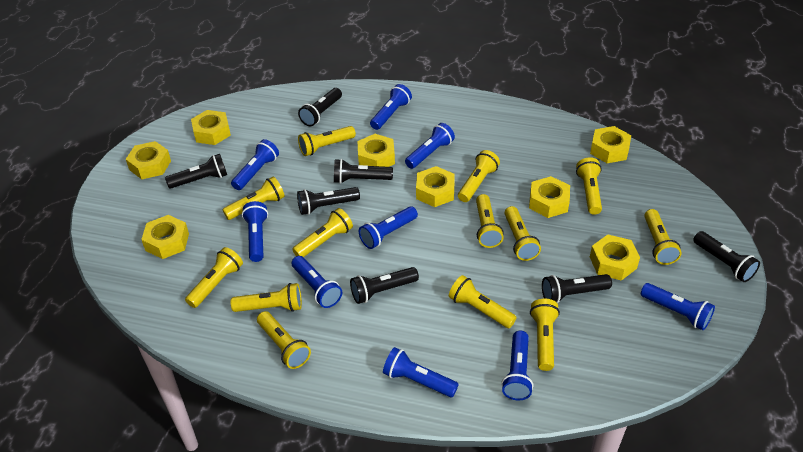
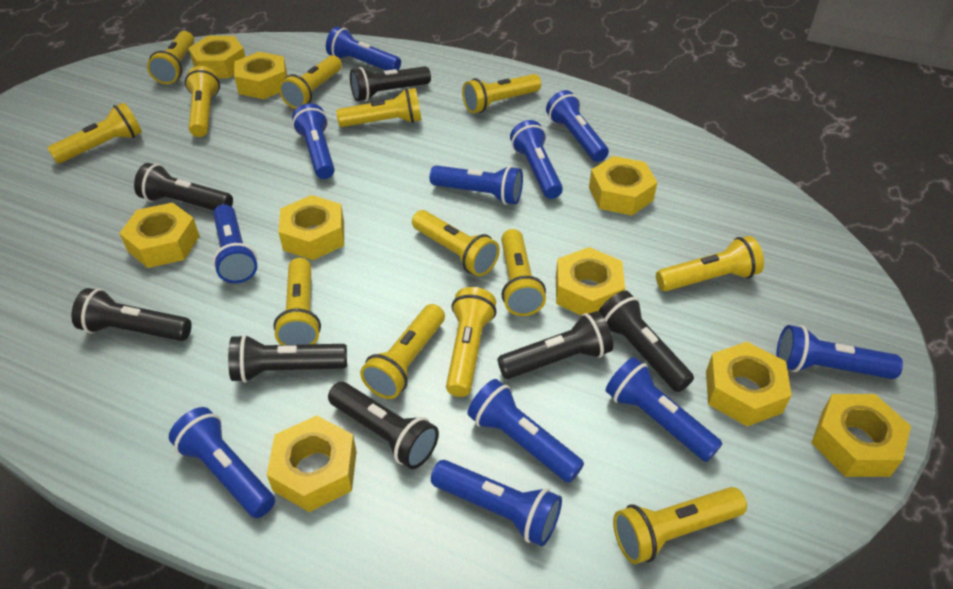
blue flashlight: [231,139,279,190] [242,201,268,262] [292,256,342,308] [359,206,418,249] [370,84,412,130] [383,347,459,397] [405,123,455,169] [501,331,533,401] [641,283,715,330] = 9 -> [169,407,275,518] [213,204,257,283] [292,103,335,179] [326,26,401,70] [429,165,523,205] [431,460,562,546] [467,379,584,483] [510,120,563,199] [546,90,609,162] [606,357,722,462] [776,325,903,379] = 11
yellow nut: [126,141,171,179] [141,215,189,259] [191,110,231,145] [357,134,395,167] [416,166,455,207] [529,176,570,218] [590,126,631,163] [590,235,640,281] = 8 -> [119,202,200,268] [188,36,245,78] [234,52,287,99] [267,416,357,512] [278,195,344,260] [556,247,625,316] [589,156,657,215] [706,342,792,427] [811,394,911,477] = 9

